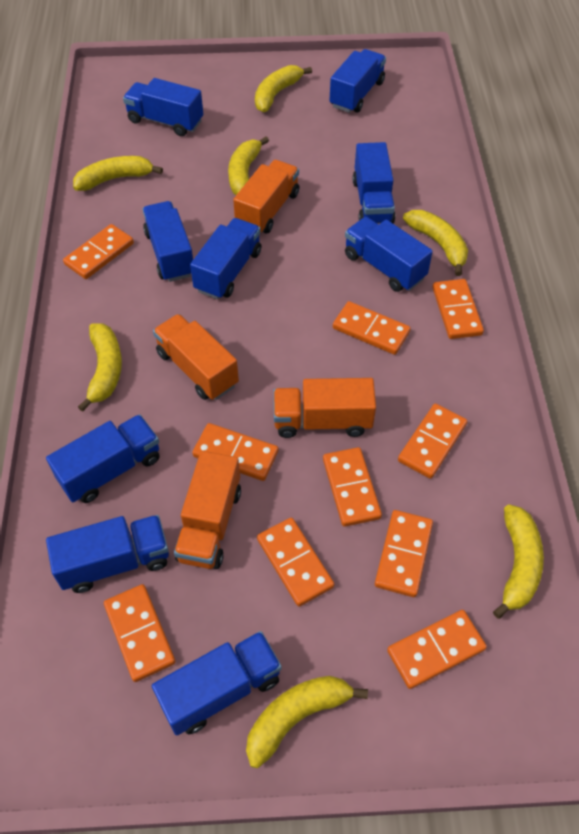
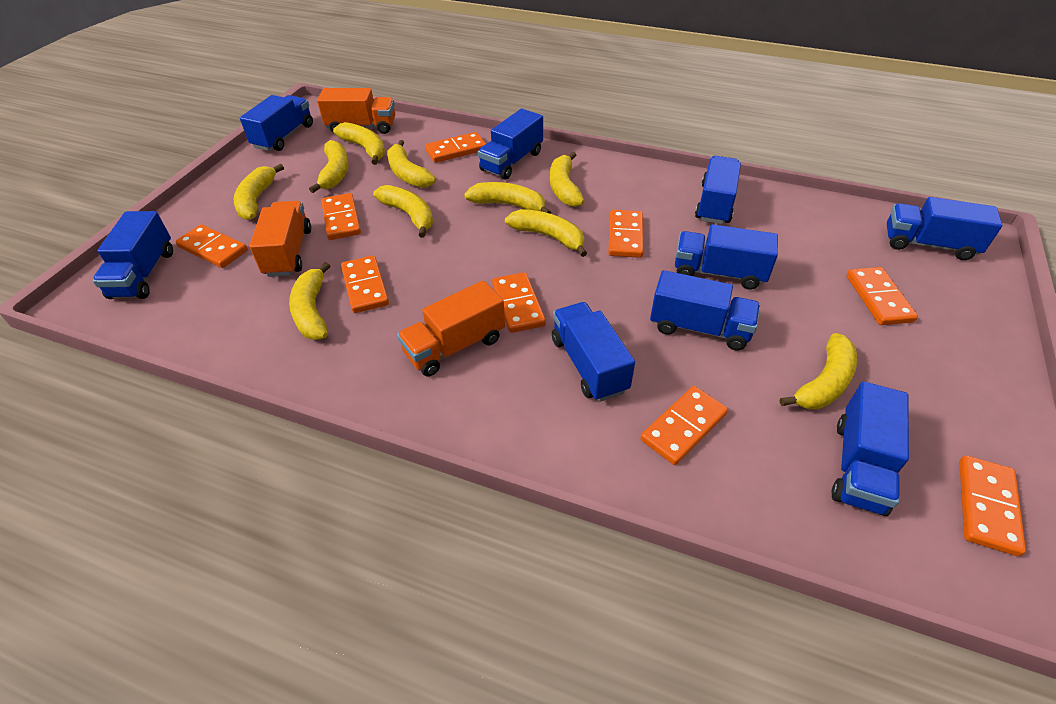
orange domino: [63,224,134,279] [104,584,176,682] [192,423,278,481] [257,518,334,607] [323,447,382,527] [333,301,411,355] [375,510,433,597] [387,610,487,689] [398,404,467,479] [432,279,484,339] = 10 -> [175,224,248,268] [321,193,361,240] [341,256,389,313] [425,132,486,163] [492,272,546,333] [608,210,644,258] [640,386,728,465] [846,267,918,325] [959,455,1026,557] = 9
orange truck: [153,314,239,400] [174,451,241,569] [233,160,300,234] [273,378,376,438] = 4 -> [249,201,311,277] [317,88,395,134] [397,280,505,377] = 3
yellow banana: [73,156,163,191] [78,323,122,412] [228,136,269,195] [246,676,368,768] [255,65,312,112] [403,210,468,276] [493,504,544,619] = 7 -> [234,164,284,220] [289,262,330,340] [309,140,349,193] [333,122,385,165] [373,185,433,238] [387,140,436,188] [464,182,551,214] [505,209,587,257] [550,152,585,207] [780,333,857,409] = 10

